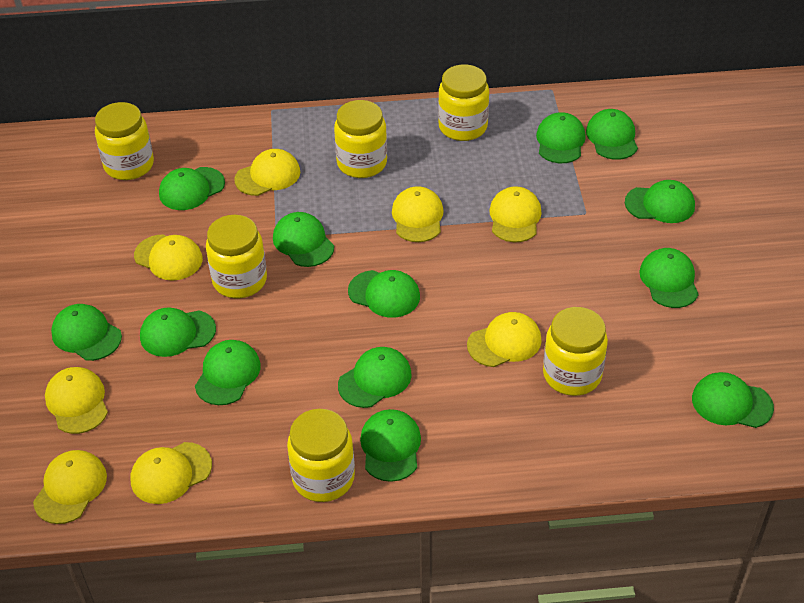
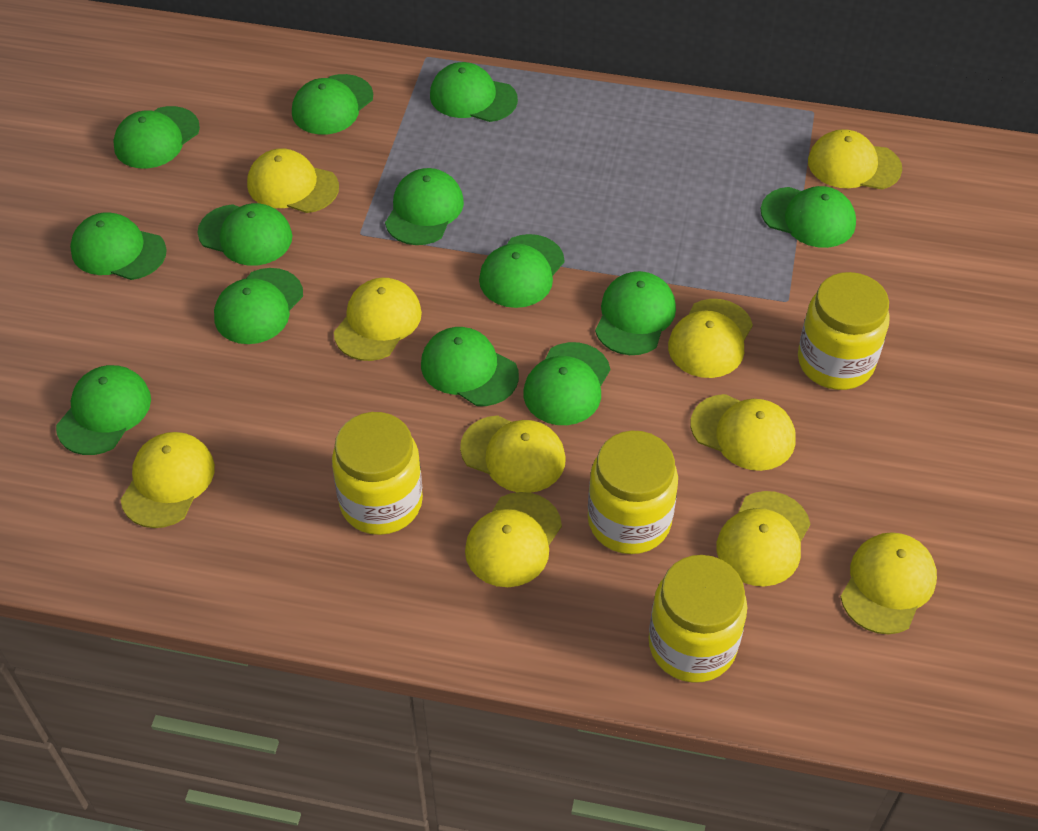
yellow cap: [33,450,107,524] [45,367,108,434] [131,442,212,504] [134,234,203,281] [234,149,300,196] [392,186,444,242] [467,312,542,367] [489,186,542,242] = 8 -> [121,432,215,528] [247,149,339,213] [334,278,422,361] [460,415,566,493] [465,492,562,587] [668,299,753,378] [691,394,796,471] [716,491,810,586] [808,129,902,189] [840,532,937,634] = 10
yellow jar: [95,102,154,180] [206,215,267,298] [287,409,355,502] [334,100,387,178] [438,64,489,141] [543,307,608,396] = 6 -> [332,412,423,535] [588,431,678,554] [649,555,747,683] [798,272,890,390] = 4

